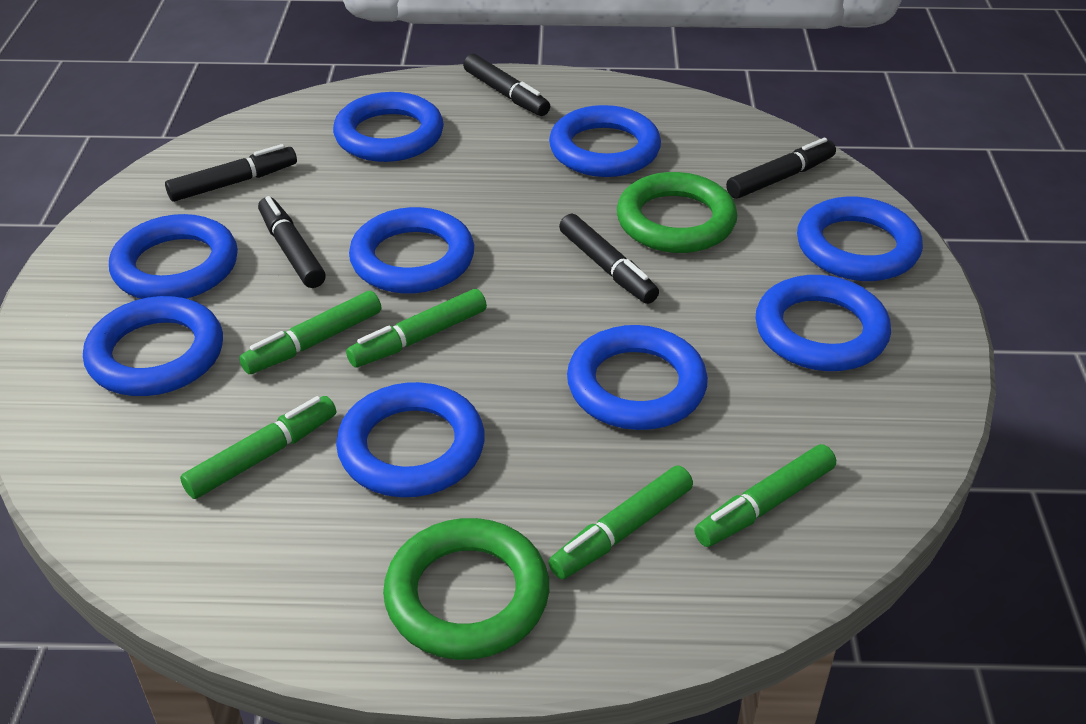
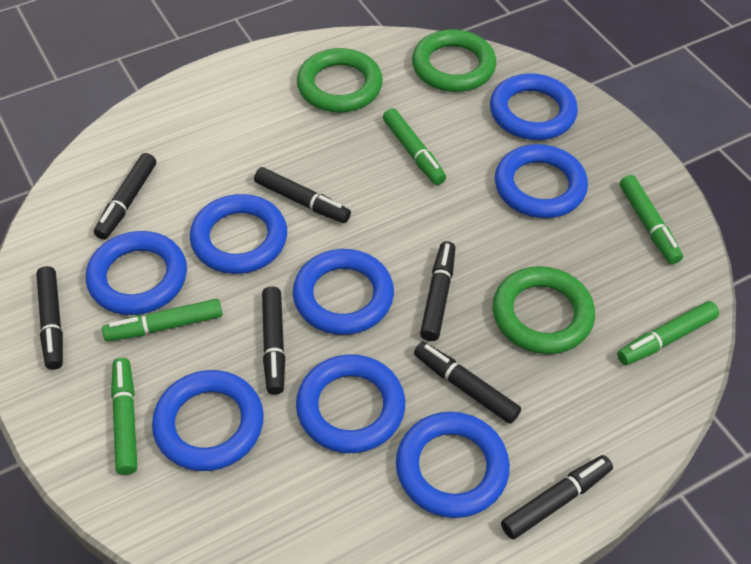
black marker: [165,144,297,202] [258,196,326,288] [463,54,550,116] [559,214,659,304] [726,138,836,199] = 5 -> [36,266,63,370] [94,153,156,240] [254,167,351,223] [262,286,285,395] [414,342,521,424] [420,241,456,341] [501,455,613,539] = 7
blue ring: [83,296,223,396] [109,214,238,299] [333,92,444,162] [336,382,485,497] [349,207,474,294] [549,105,661,177] [567,325,708,430] [756,275,891,371] [797,196,923,281] = 9 -> [86,231,187,315] [152,370,264,471] [190,194,287,274] [293,249,394,335] [296,354,405,453] [396,412,510,518] [490,73,578,140] [495,144,588,218] = 8
green ring: [383,518,549,660] [617,172,737,253] = 2 -> [297,48,383,113] [412,29,496,92] [493,266,595,354] = 3

